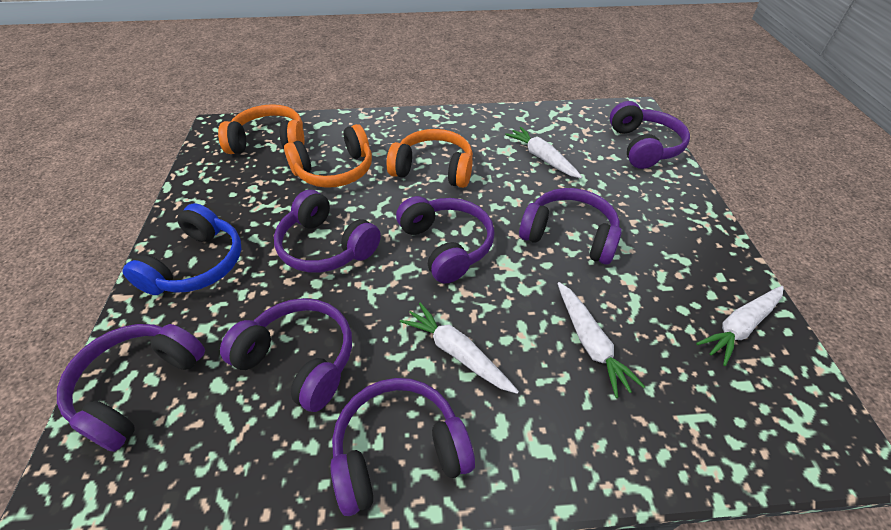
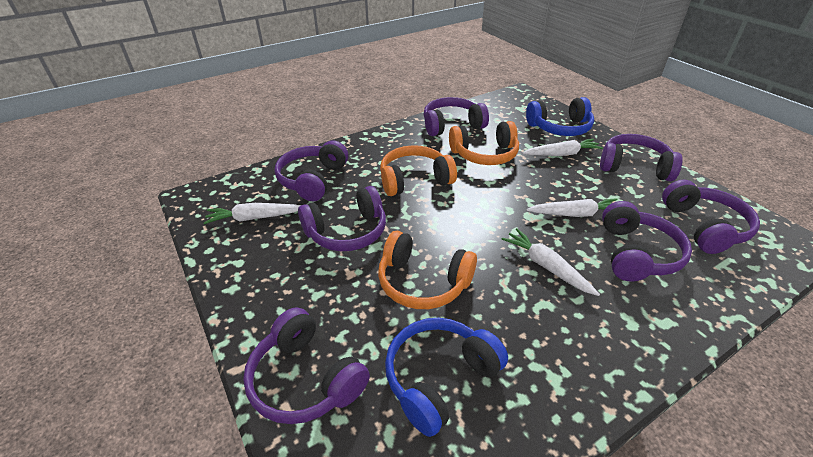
blue headphones: [122,203,241,295] = 1 -> [385,318,508,437] [526,97,594,136] = 2

